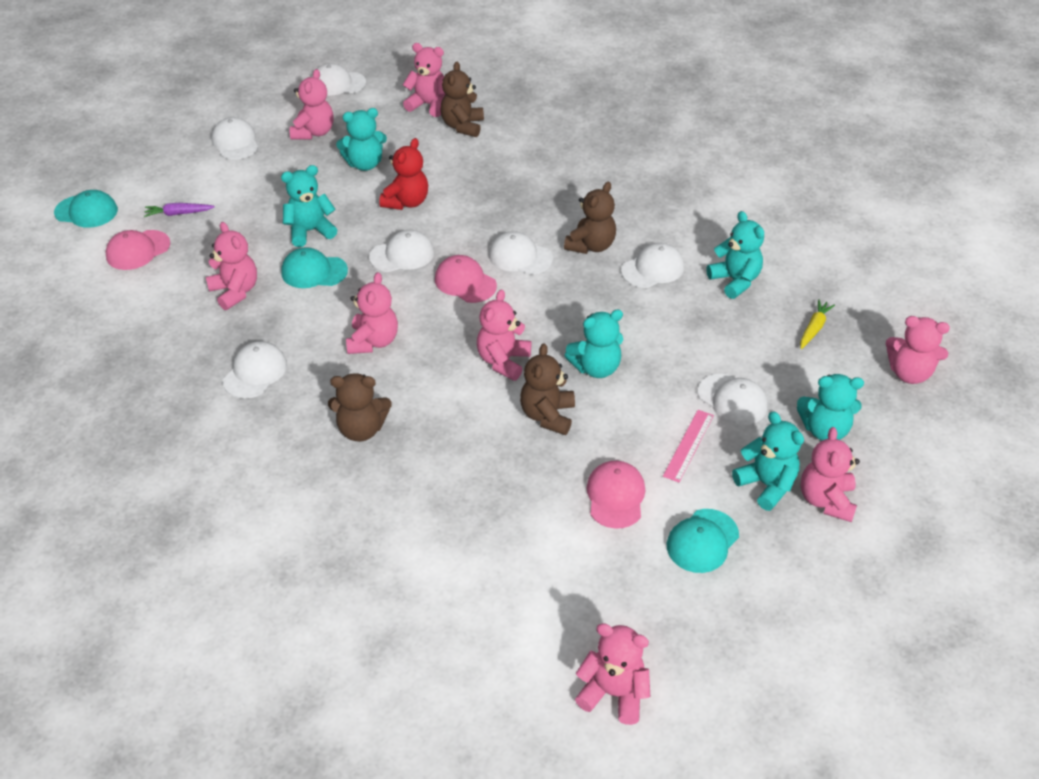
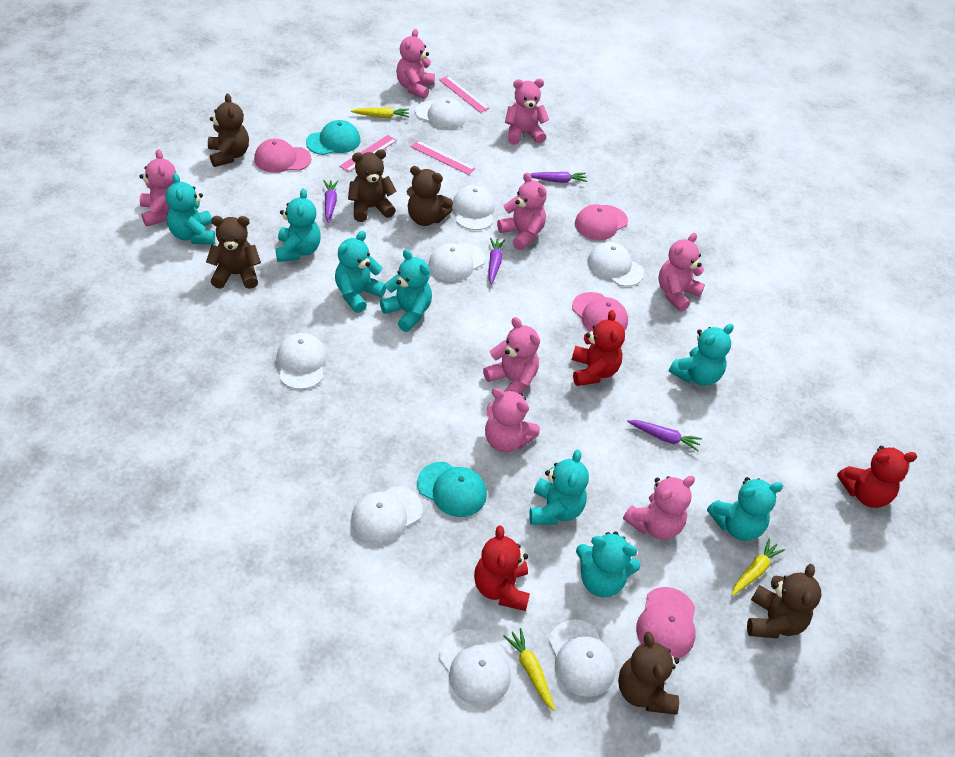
brown teddy bear: [328,373,392,442] [440,62,484,137] [520,343,575,435] [564,182,616,254] = 4 -> [206,216,261,289] [208,94,249,167] [348,149,397,222] [407,166,453,226] [618,632,679,714] [747,564,821,638] = 6
pink cap: [105,230,170,270] [435,255,497,303] [586,461,645,529] = 3 -> [254,139,311,173] [572,292,628,332] [575,204,628,240] [636,587,696,659] = 4
pink ruler: [663,410,714,482] = 1 -> [339,135,397,172] [411,141,476,175] [439,76,489,113] = 3
purple carrot: [144,203,215,217] = 1 -> [324,180,338,223] [489,238,505,285] [530,172,587,183] [627,420,702,451] = 4
red teddy bear: [379,138,428,210] = 1 -> [474,525,530,611] [572,310,625,386] [837,446,917,508] = 3
turquoise cap: [54,190,118,228] [281,247,348,288] [667,509,739,573] = 3 -> [306,120,360,155] [417,462,487,517] = 2
turquoise teddy bear: [281,165,337,247] [336,108,387,171] [564,310,623,378] [706,211,764,299] [732,411,804,511] [797,374,864,441] = 6 -> [166,173,215,244] [276,189,321,262] [335,231,386,313] [380,249,432,332] [529,450,589,525] [576,531,641,597] [669,324,734,386] [707,477,783,541] = 8
white cap: [211,117,258,159] [223,341,287,398] [312,63,366,96] [369,230,434,272] [489,231,553,275] [621,243,684,288] [698,374,767,425] = 7 -> [277,333,327,389] [351,486,423,544] [415,98,466,130] [429,243,485,282] [439,629,511,706] [452,185,495,230] [549,620,616,697] [588,242,644,287] = 8
yellow carrot: [800,299,835,349] = 1 -> [350,107,409,118] [503,628,555,711] [731,538,785,596] = 3

